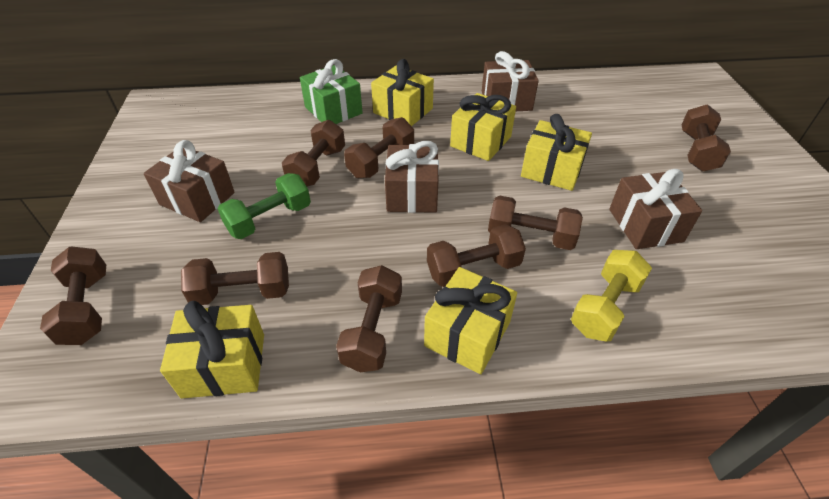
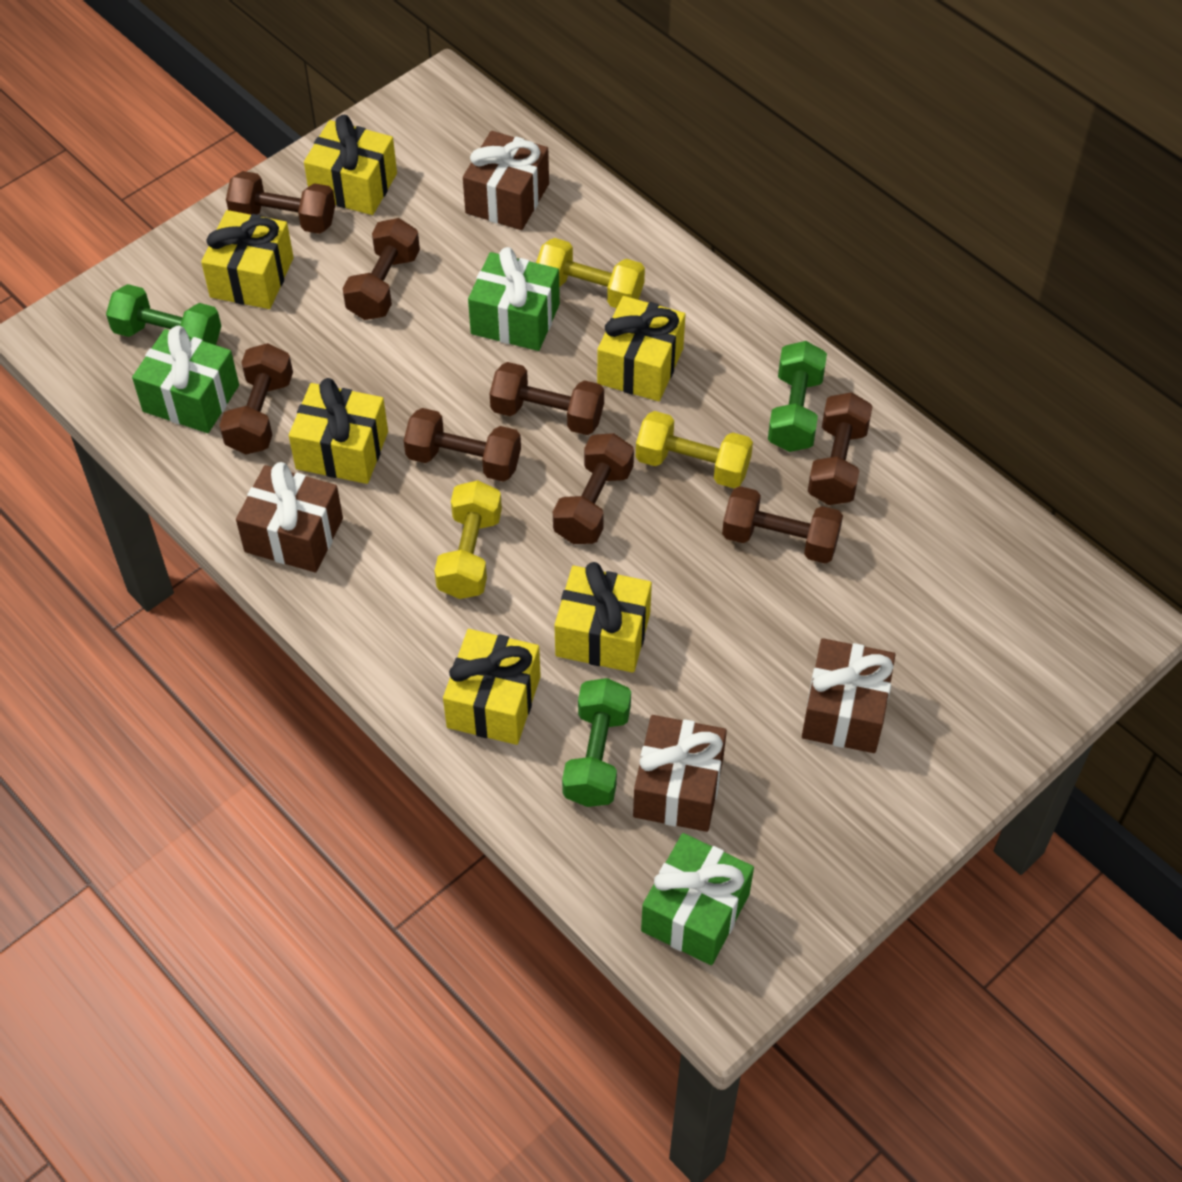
green dumbbell: [218,173,311,239] = 1 -> [106,284,221,345] [562,678,631,807] [768,341,827,452] = 3
green gift: [300,59,363,124] = 1 -> [132,326,239,433] [468,247,560,351] [641,833,754,965] = 3
yellow dumbbell: [571,250,652,342] = 1 -> [434,480,502,599] [536,238,645,308] [636,411,753,488] = 3
yellow gift: [160,301,264,398] [371,59,434,126] [424,267,517,374] [450,93,516,161] [521,114,592,191] = 5 -> [201,210,294,309] [289,378,388,484] [304,114,397,215] [443,629,541,745] [554,562,652,673] [597,296,685,401] = 6

